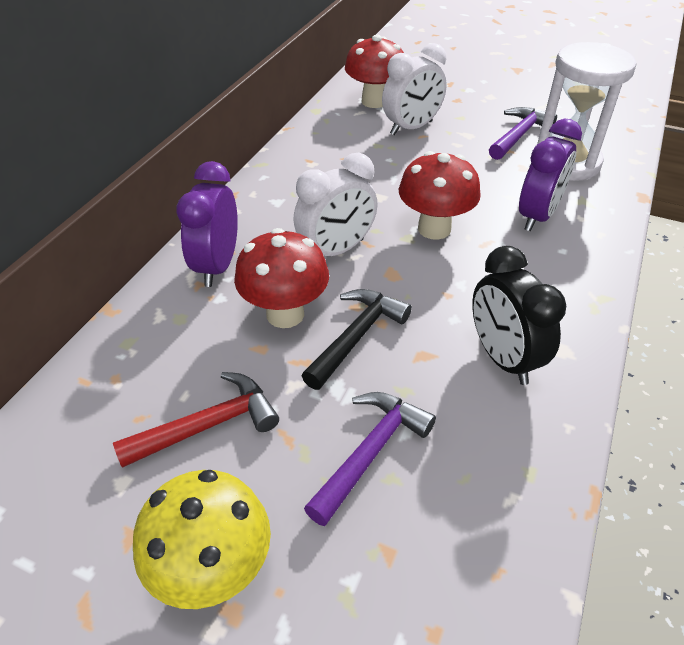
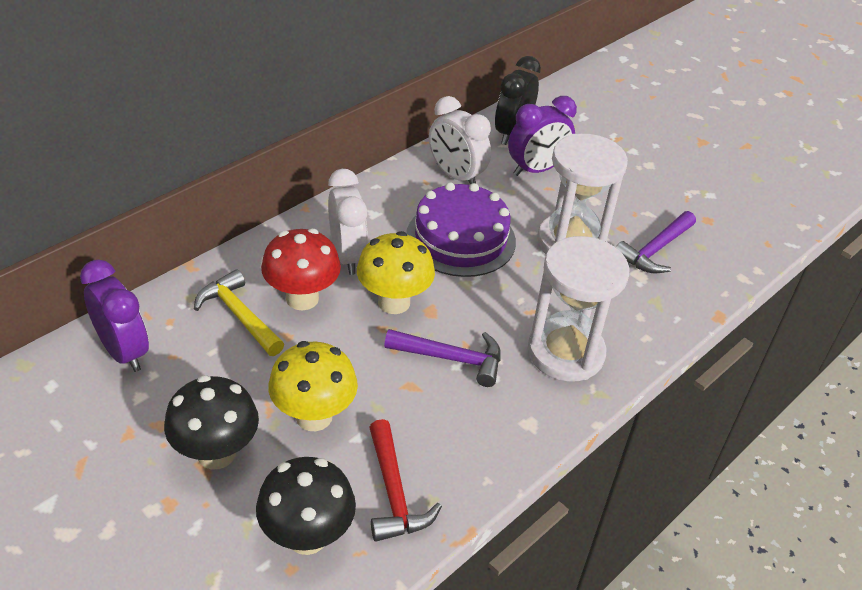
black hammer: [302,289,412,390] = 1 -> none = 0
black mushroom: none = 0 -> [164,375,259,470] [256,457,356,555] = 2
purple cake: none = 0 -> [406,182,516,277] = 1
red mushroom: [234,228,329,328] [345,35,404,108] [399,151,481,240] = 3 -> [261,229,341,310] = 1
white hourglass: [536,42,636,181] = 1 -> [528,236,629,382] [537,134,628,254] = 2
yellow hammer: none = 0 -> [194,269,284,356] = 1
yellow mushroom: [133,470,271,609] = 1 -> [268,341,358,431] [357,231,435,314] = 2

